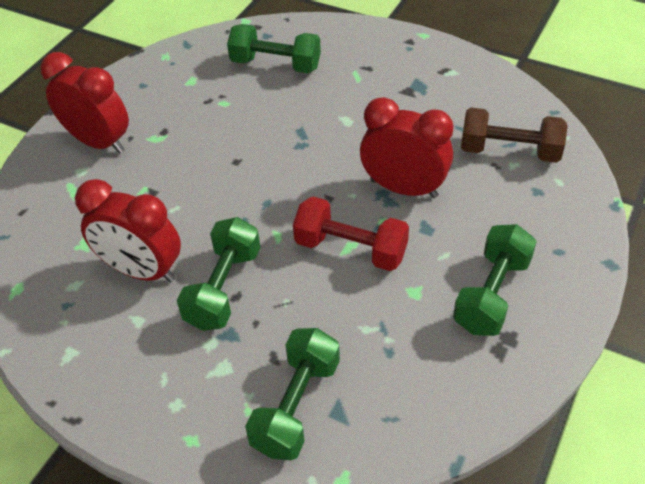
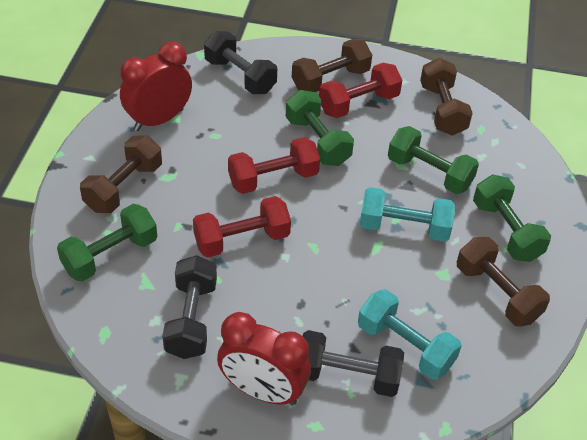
black dumbbell: none = 0 -> [162,255,217,359] [204,31,277,94] [302,330,404,397] = 3
brown dumbbell: [461,108,568,163] = 1 -> [80,135,162,213] [292,39,372,92] [420,58,473,136] [457,237,550,327] = 4
red clock: [40,52,129,154] [75,179,181,282] [360,97,453,198] = 3 -> [120,42,192,131] [217,312,311,405] = 2
red dumbbell: [293,197,409,271] = 1 -> [193,196,291,258] [228,137,320,194] [319,63,402,118] = 3
turquoise dumbbell: none = 0 -> [358,289,461,380] [360,187,455,242] = 2

